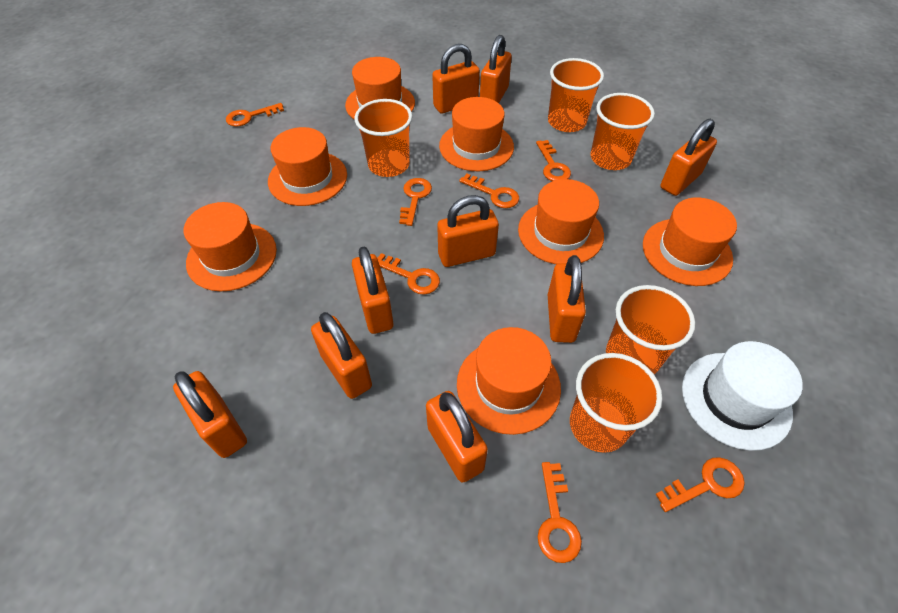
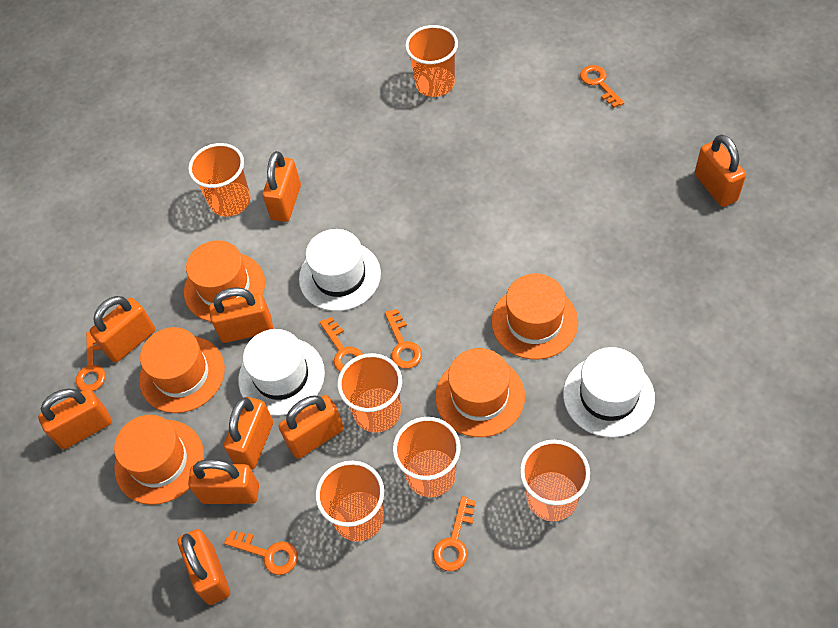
orange cup: [355,99,412,177] [548,58,604,132] [570,353,662,453] [590,93,655,170] [606,285,695,375] = 5 -> [188,143,251,217] [316,461,384,541] [337,353,402,433] [393,417,461,497] [405,25,458,97] [520,440,590,521] = 6
orange hat: [184,202,277,292] [268,127,347,206] [345,57,415,120] [439,97,514,171] [457,327,561,435] [518,179,604,264] [643,197,737,286] = 7 -> [114,415,204,505] [139,327,225,413] [184,240,265,322] [435,348,525,437] [492,273,578,360] = 5
orange key: [226,103,284,127] [377,253,440,294] [399,178,432,226] [459,174,519,208] [536,140,571,181] [538,462,582,563] [655,457,745,512] = 7 -> [76,332,106,391] [224,530,298,575] [320,317,363,372] [385,309,422,369] [433,496,476,571] [580,65,624,108] = 6
white hat: [682,341,803,451] = 1 -> [238,329,325,416] [299,229,381,311] [563,347,655,437] = 3

